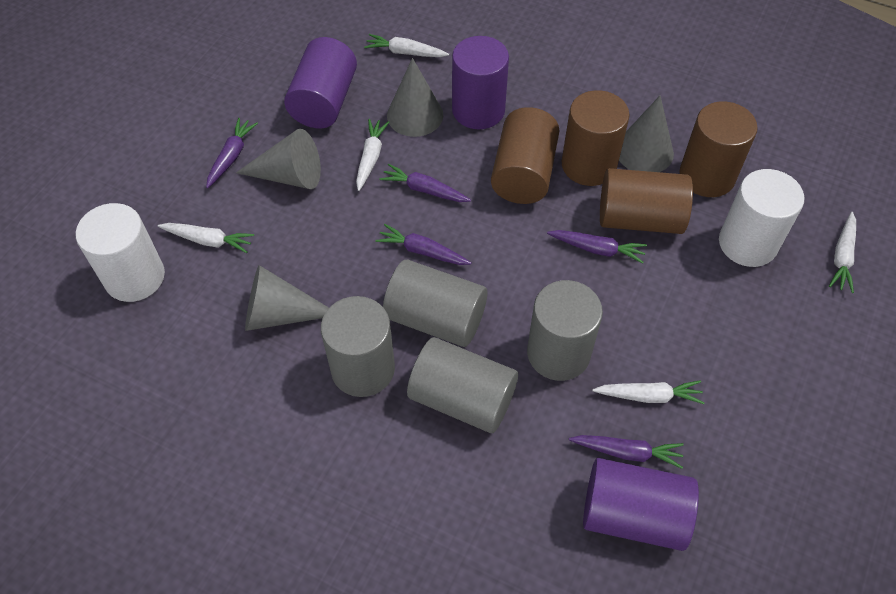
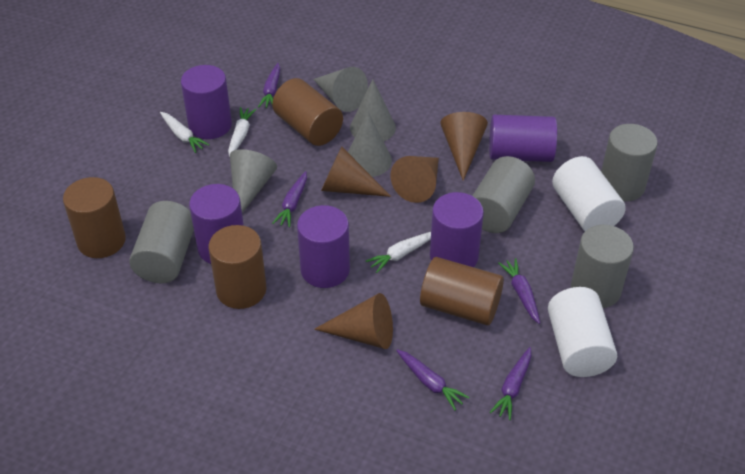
brown cone: none = 0 -> [314,293,393,349] [321,147,391,197] [390,156,439,203] [440,112,488,181] = 4
purple cylinder: [284,37,357,128] [452,36,509,129] [583,458,699,551] = 3 -> [181,65,232,139] [189,184,244,264] [297,205,350,288] [430,192,484,267] [489,115,557,162] = 5
white carrot: [158,223,254,253] [356,119,389,191] [364,34,449,57] [592,380,704,404] [829,212,856,293] = 5 -> [160,112,210,153] [228,107,257,157] [366,232,431,273] = 3

